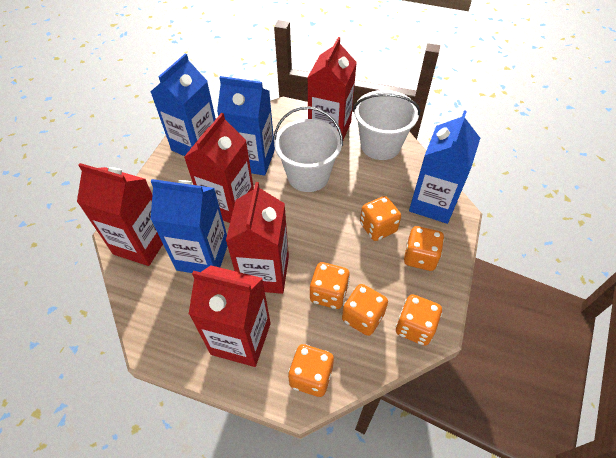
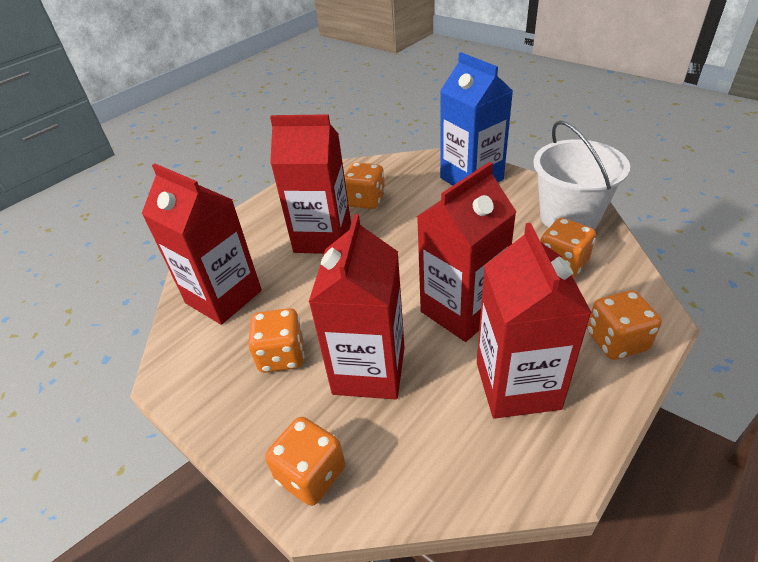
blue carton: [150,54,216,156] [151,179,227,273] [217,76,275,176] [409,110,480,224] = 4 -> [440,52,513,186] = 1
orange dice: [288,344,334,397] [310,262,350,309] [342,284,388,336] [360,196,401,241] [396,294,442,346] [404,226,444,271] = 6 -> [248,308,304,373] [265,417,345,506] [344,162,385,209] [540,218,596,278] [587,290,662,360] = 5
white bucket: [273,106,343,192] [353,90,420,160] = 2 -> [533,120,630,229] = 1

